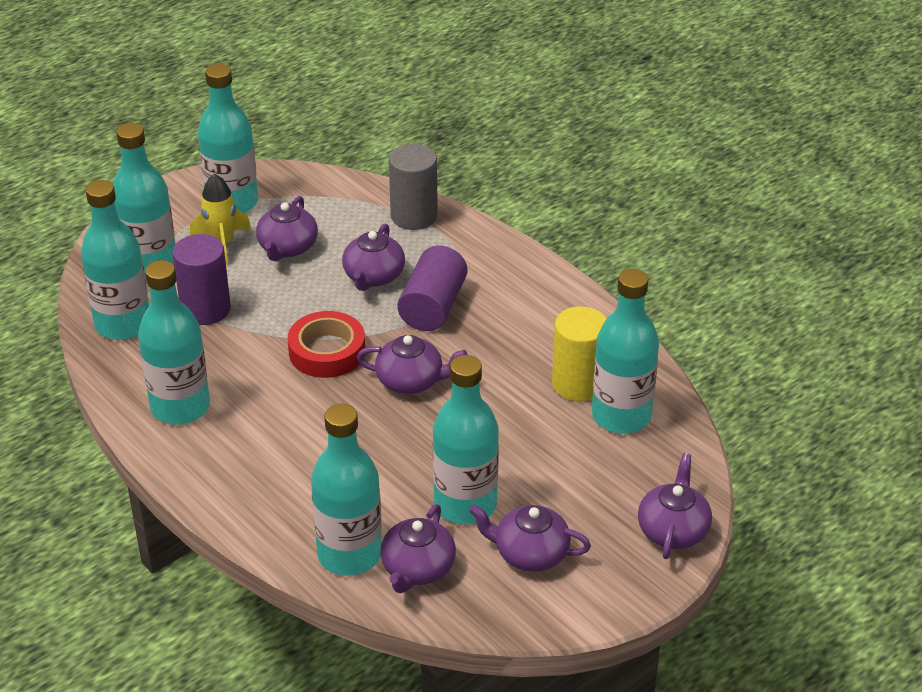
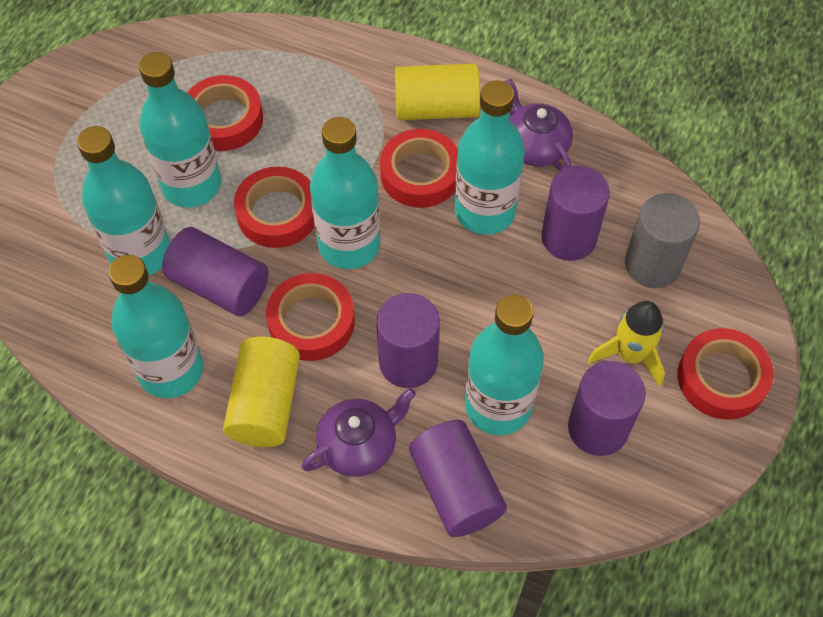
purple cylinder: [172,234,231,325] [397,246,467,331] = 2 -> [162,227,269,316] [376,293,440,388] [409,420,507,537] [541,166,610,261] [568,361,646,456] = 5
purple teapot: [256,196,318,261] [342,223,405,291] [357,335,467,394] [380,504,456,593] [469,505,591,572] [638,453,712,559] = 6 -> [301,388,416,477] [504,78,573,171] = 2
red tape: [288,311,365,378] = 1 -> [187,75,263,151] [234,166,315,248] [266,273,355,361] [380,129,458,208] [678,328,774,420] = 5
turquoise bottle: [81,180,149,340] [113,123,175,279] [138,260,210,425] [198,64,258,213] [311,404,382,576] [432,355,499,524] [592,269,659,434] = 7 -> [77,126,171,276] [108,255,203,398] [139,52,221,208] [310,117,380,269] [455,80,525,235] [465,295,544,436] = 6
yellow cylinder: [552,306,607,401] = 1 -> [223,337,300,447] [395,64,480,120] = 2

